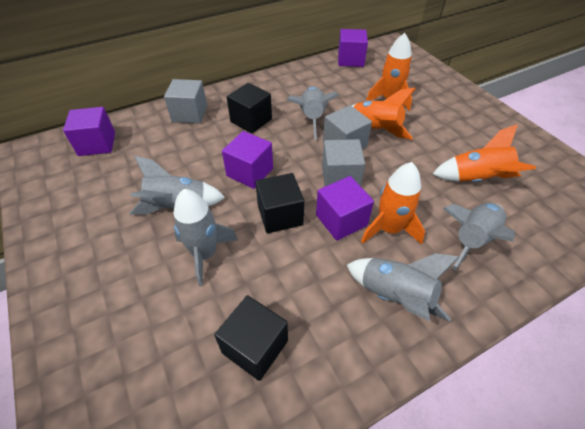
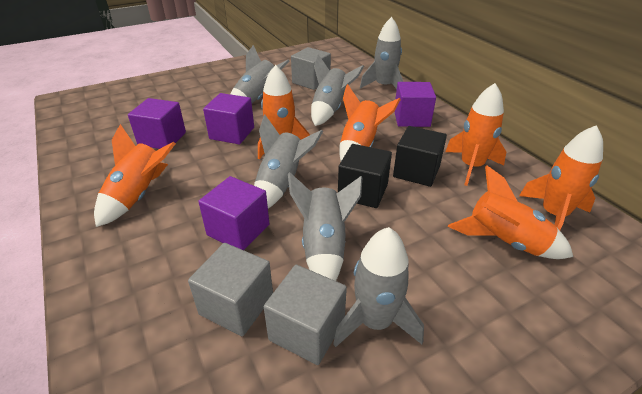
black cube: [214,295,288,381] [227,83,272,133] [255,173,304,233] = 3 -> [338,144,392,208] [393,126,447,187] = 2
grey rocket: [129,156,225,215] [173,189,238,286] [287,87,339,140] [347,253,459,322] [443,202,515,270] = 5 -> [231,45,290,103] [254,115,323,208] [288,172,363,281] [311,54,364,126] [333,227,424,347] [360,17,403,89] = 6
orange rocket: [351,87,416,140] [361,162,425,245] [366,33,412,111] [433,124,536,182] = 4 -> [94,124,176,227] [258,65,310,159] [340,84,401,161] [445,83,506,186] [448,165,573,259] [519,125,603,230] = 6

